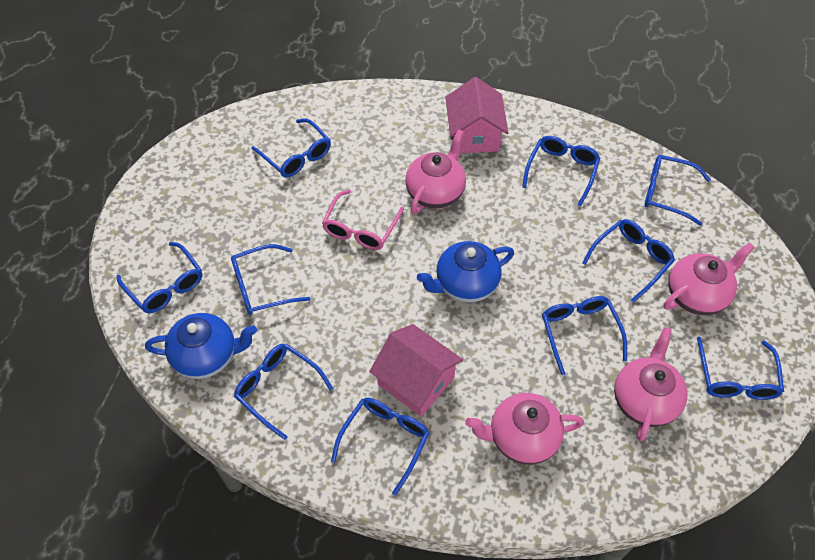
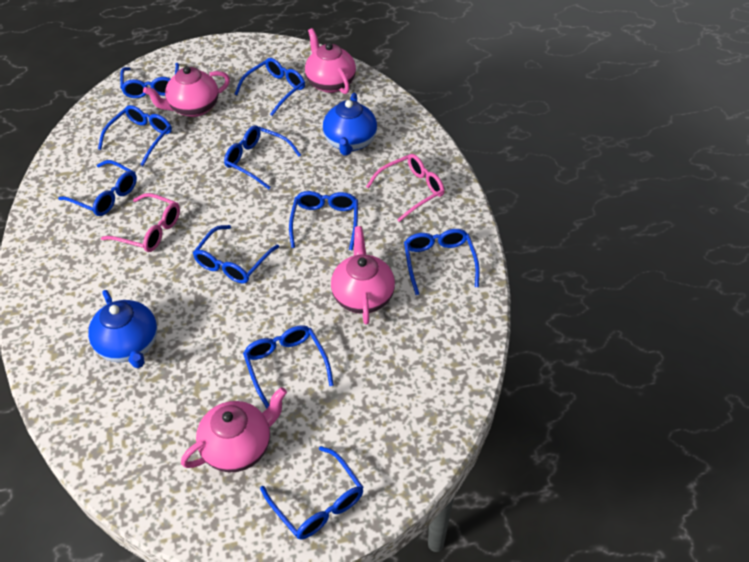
pink glasses: [322,190,404,250] = 1 -> [101,193,180,252] [366,154,444,222] = 2
pink house: [369,324,463,416] [445,77,509,153] = 2 -> none = 0

